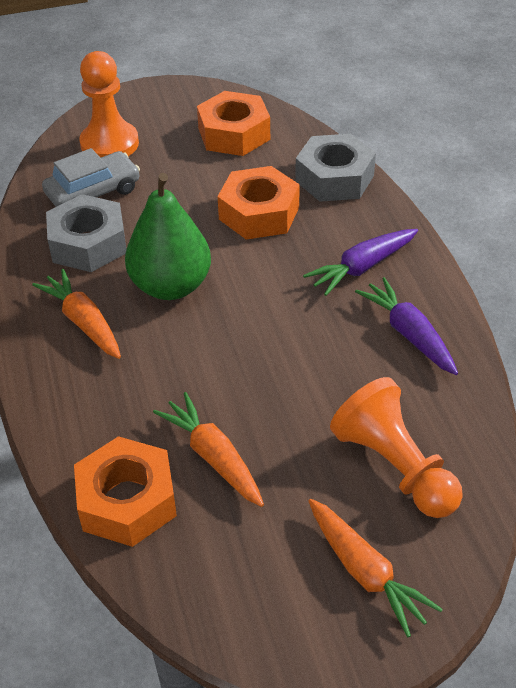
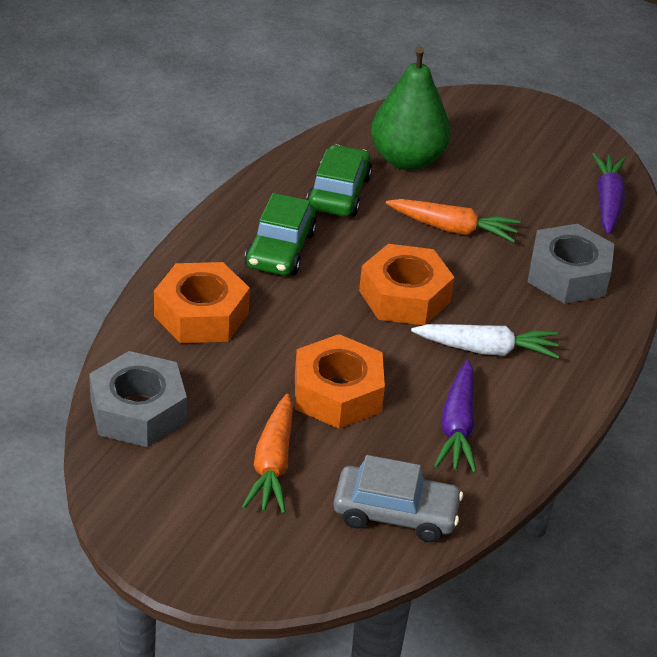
green car: none = 0 -> [245,193,317,275] [306,145,372,217] = 2
orange carrot: [32,269,121,359] [153,392,264,507] [308,499,443,637] = 3 -> [242,394,293,514] [386,199,521,243] = 2
orange pawn: [79,51,139,158] [330,377,463,518] = 2 -> none = 0
white carrot: none = 0 -> [411,324,559,359] = 1

